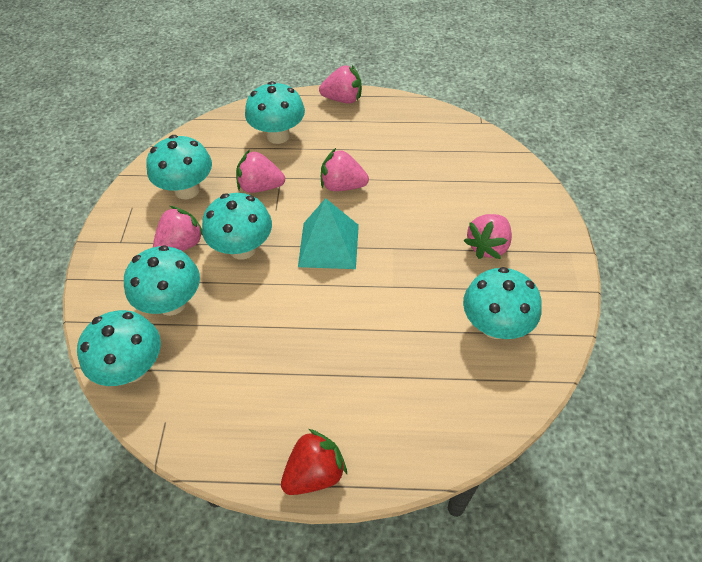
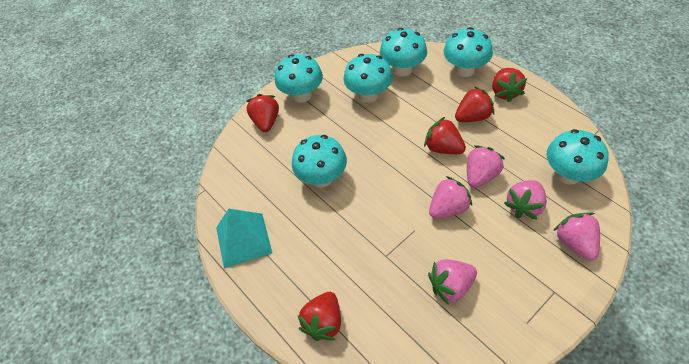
red strawberry: [281,429,347,495] = 1 -> [247,94,279,132] [298,292,341,341] [424,117,466,154] [455,86,494,122] [492,68,527,103] = 5

